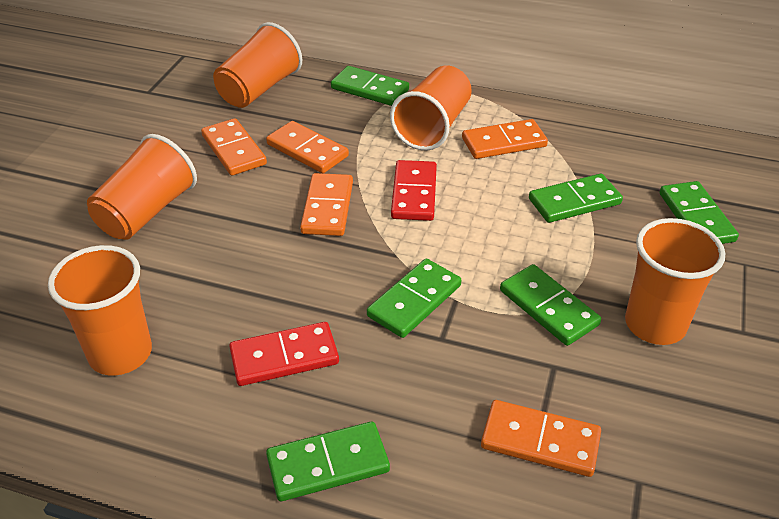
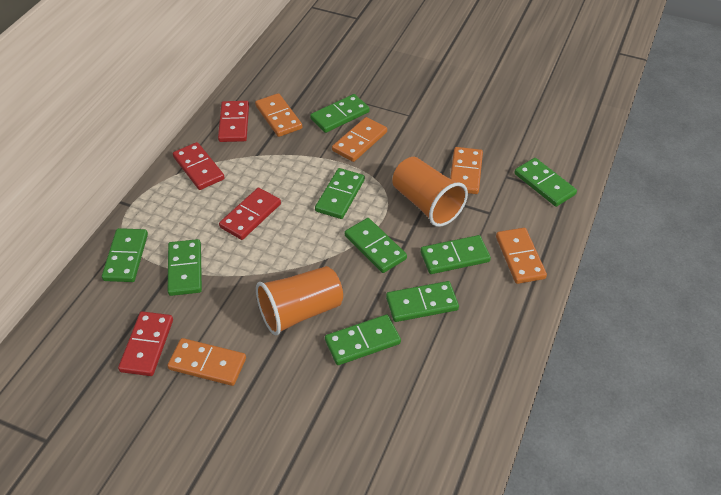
green domino: [266,422,390,501] [331,66,409,106] [367,259,461,338] [500,264,601,346] [529,174,623,223] [660,181,739,244] = 6 -> [102,228,148,282] [168,239,202,296] [310,94,370,133] [315,168,365,219] [325,315,401,365] [345,218,407,273] [386,281,459,322] [420,235,491,274] [514,158,577,207] = 9
orange cup: [48,245,152,376] [87,134,197,240] [213,22,302,108] [390,66,472,151] [625,218,725,345] = 5 -> [256,266,343,335] [392,157,468,227] = 2
red domino: [229,322,339,386] [391,160,437,221] = 2 -> [118,311,173,376] [173,142,225,190] [218,101,249,142] [219,188,281,240] = 4

